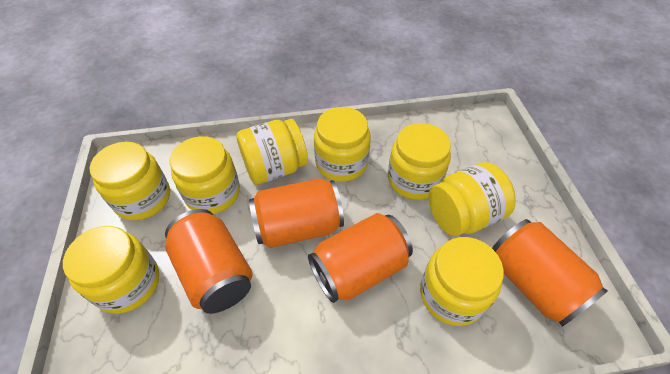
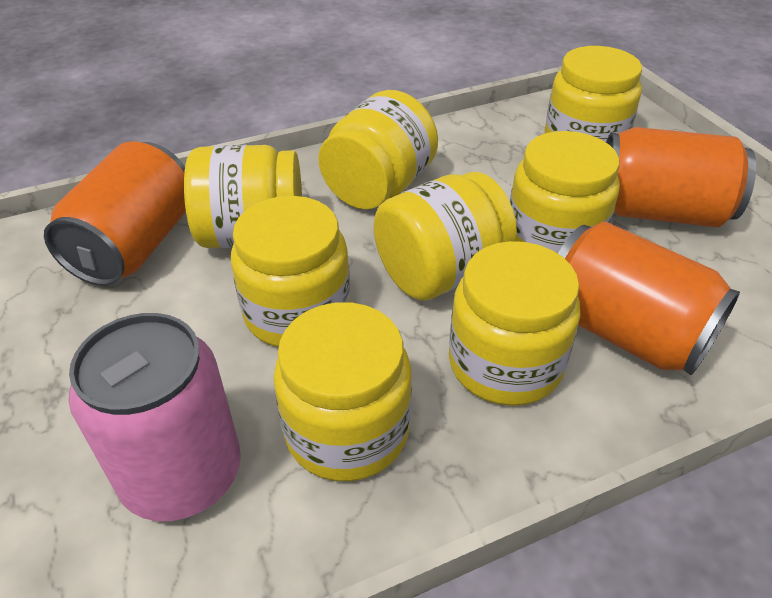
orange can: [165,209,253,314] [249,178,344,248] [308,213,413,303] [492,219,608,327] = 4 -> [44,141,186,286] [558,221,740,375] [606,127,756,227] = 3
pink can: none = 0 -> [68,313,241,521] = 1

